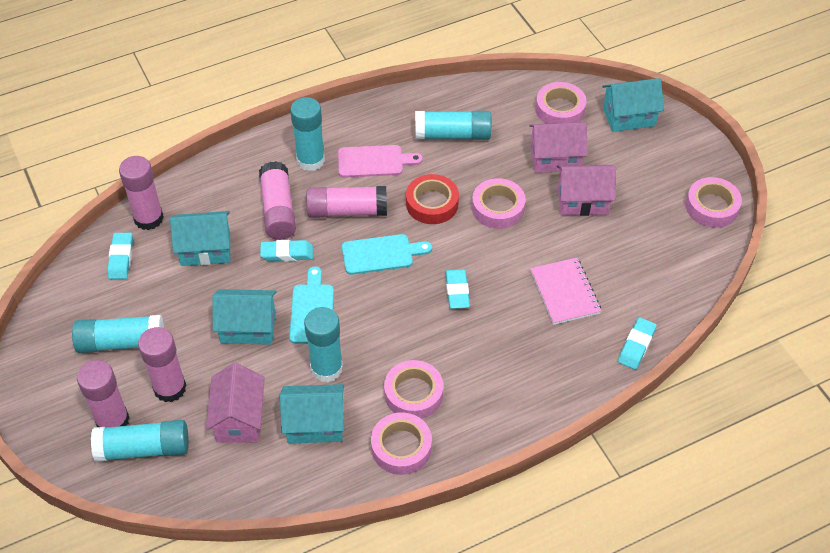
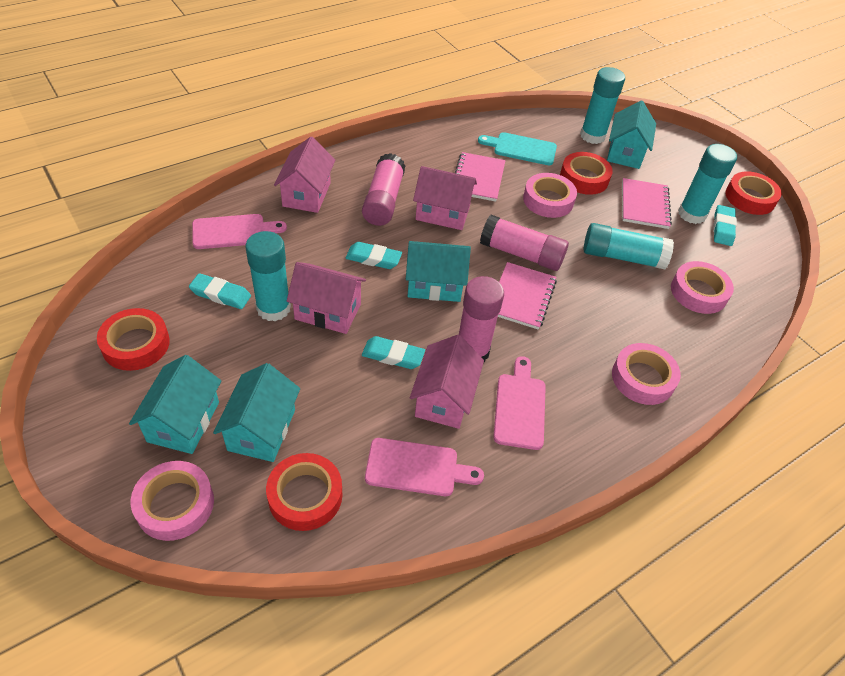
pink cutting board: [338,145,423,178] = 1 -> [192,214,287,249] [365,438,484,496] [493,356,546,450] = 3
pink glue stick: [77,360,130,428] [119,156,164,230] [138,327,186,402] [259,161,296,240] [306,186,387,218] = 5 -> [362,153,405,226] [459,276,504,362] [480,215,569,271] = 3
pink house: [206,363,265,443] [529,122,588,173] [557,165,616,216] = 3 -> [274,137,335,213] [287,262,366,334] [410,335,484,429] [413,166,477,230] = 4
pink notebook: [530,258,601,325] = 1 -> [455,152,506,202] [498,262,557,330] [622,178,672,229] = 3
pink tape: [371,412,432,475] [384,360,443,419] [472,178,526,229] [535,82,586,124] [686,177,742,228] = 5 -> [131,461,214,541] [523,173,577,218] [612,343,681,405] [671,261,734,314] = 4
red tape: [406,174,459,224] = 1 -> [97,308,170,371] [266,453,342,531] [560,152,613,195] [725,171,782,215] = 4
turquoise cutting board: [289,266,334,344] [342,234,432,275] = 2 -> [478,132,557,165] = 1
turquoise glue stick: [72,315,164,353] [91,420,189,462] [290,97,325,171] [304,307,343,382] [415,111,492,140] = 5 -> [245,231,291,321] [580,67,625,144] [584,223,674,269] [678,144,737,224] = 4

